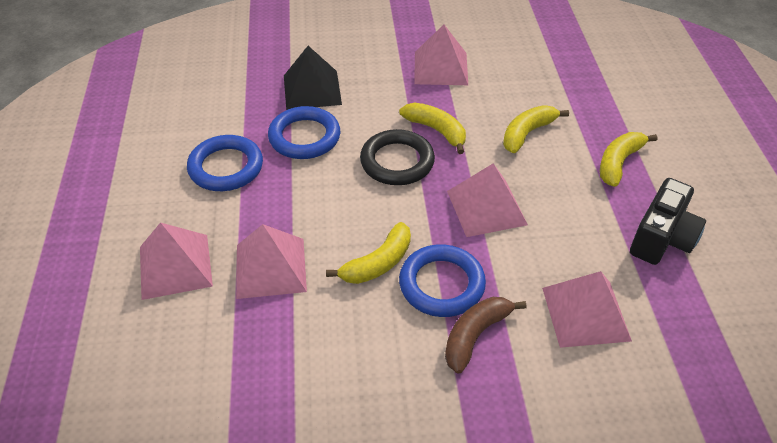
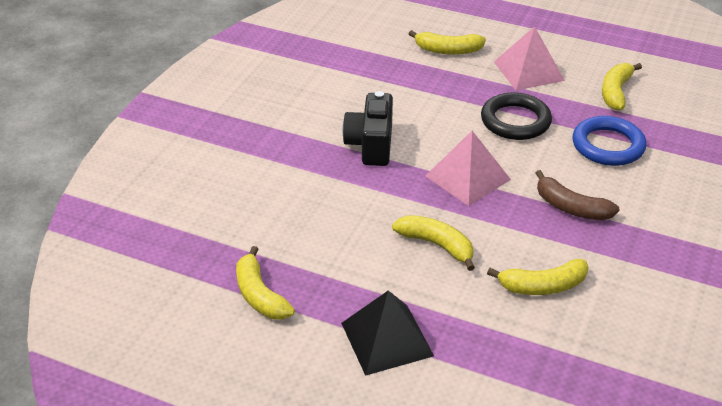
blue ring: [187,135,263,191] [268,106,340,159] [399,244,486,317] = 3 -> [573,116,646,166] = 1
pink pyramid: [140,222,213,300] [236,224,307,299] [414,24,468,85] [447,163,528,237] [542,271,632,348] = 5 -> [426,131,511,206] [494,26,565,90] = 2
yellow banana: [326,222,411,284] [399,103,466,154] [503,105,569,153] [600,132,658,187] = 4 -> [236,246,295,320] [392,215,475,271] [409,30,486,55] [487,259,589,295] [602,63,642,110] = 5

